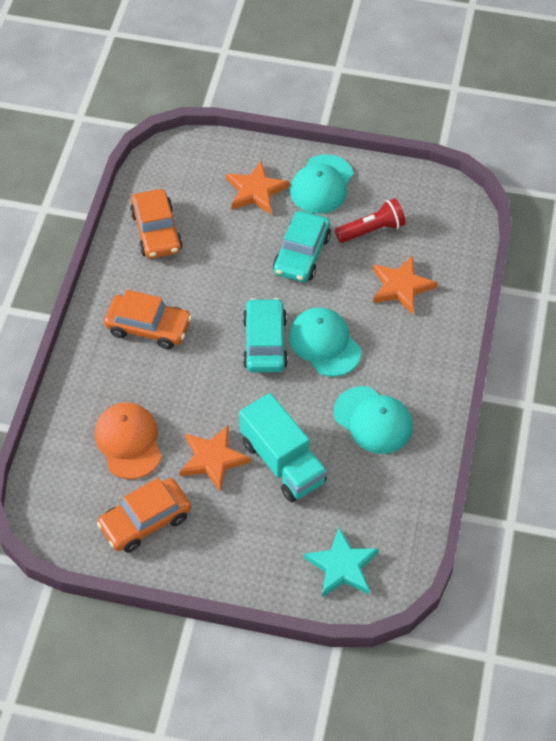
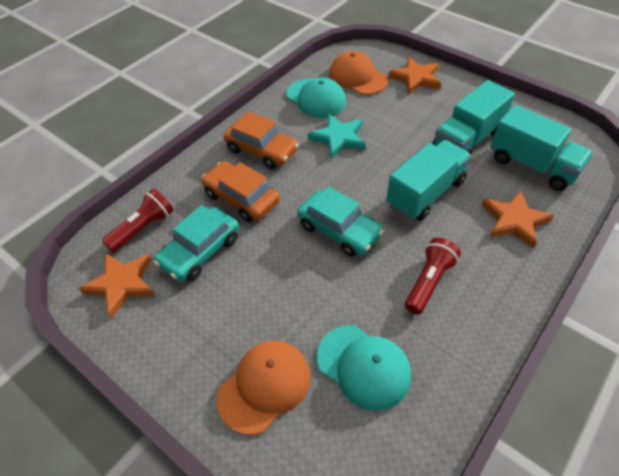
orange cap: [95,402,162,479] = 1 -> [217,341,311,435] [329,51,388,95] = 2
orange car: [97,478,191,553] [104,290,192,349] [130,189,183,259] = 3 -> [201,161,280,222] [223,111,299,169] = 2
red flashlight: [335,198,406,243] = 1 -> [102,189,174,252] [405,238,461,315] = 2
turquoise cap: [289,307,361,377] [290,154,353,214] [334,386,413,454] = 3 -> [286,78,346,118] [317,325,411,410] = 2
turquoise truck: [239,393,327,502] = 1 -> [386,140,472,221] [432,80,515,154] [490,105,593,191] = 3

